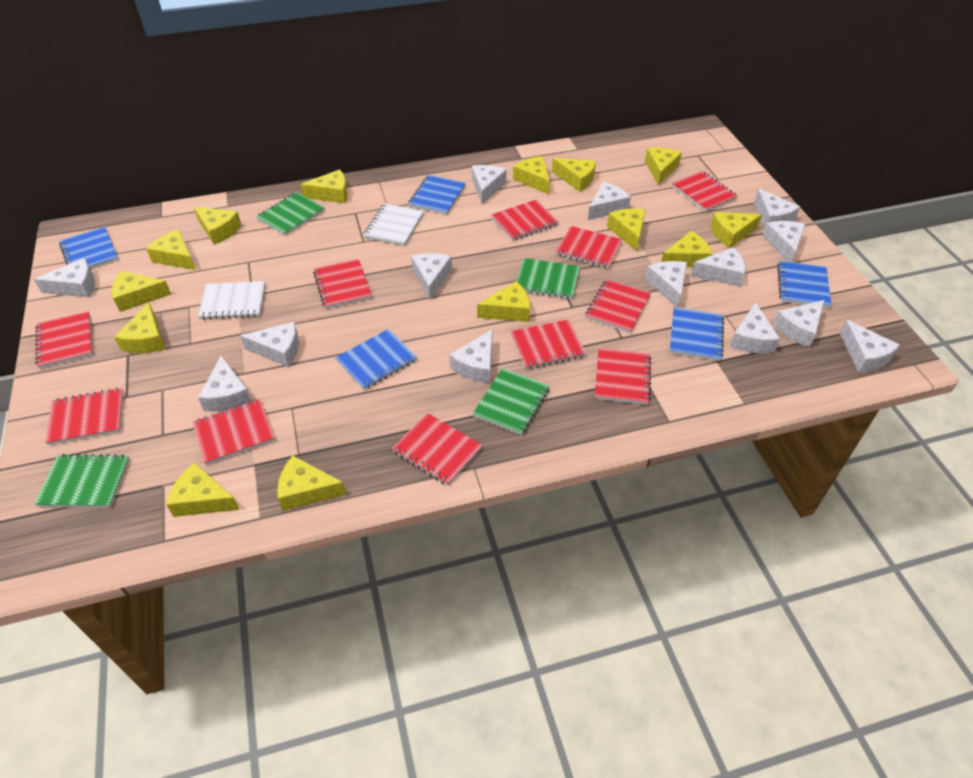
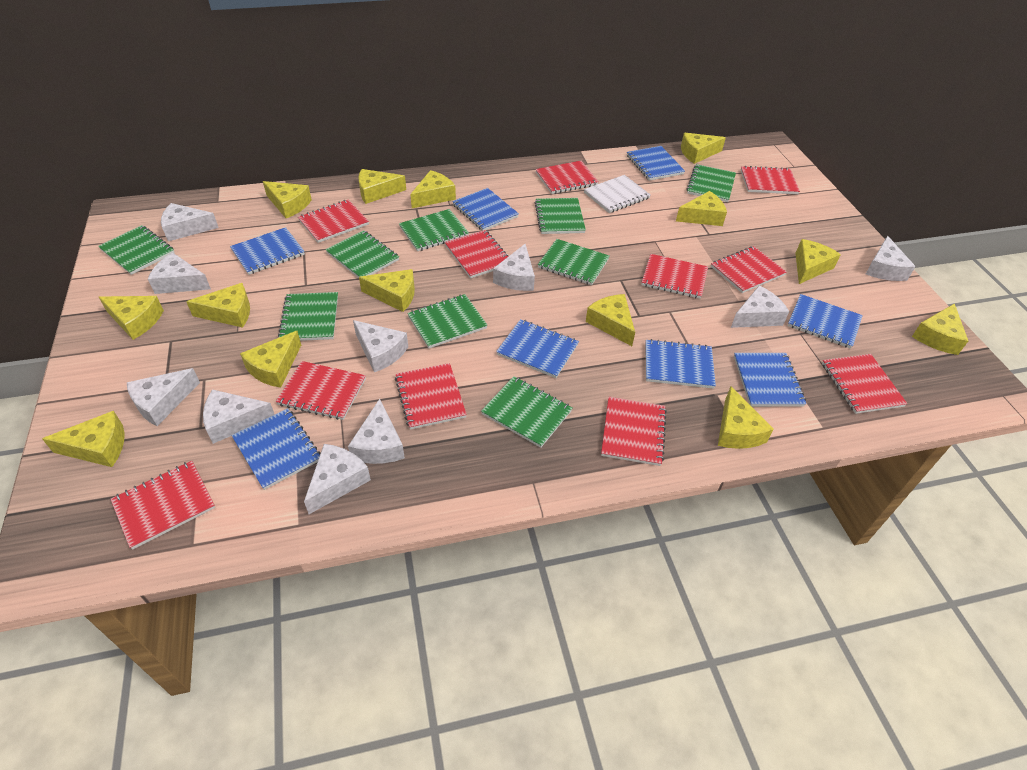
blue notebook: [59,227,119,269] [335,329,417,390] [408,175,466,215] [670,307,724,361] [777,261,831,308] = 5 -> [230,227,305,275] [232,408,321,490] [452,188,519,231] [496,319,579,378] [627,146,685,181] [645,339,716,389] [734,353,806,407] [787,294,863,349] = 8
green notebook: [35,454,130,508] [256,192,325,236] [473,368,550,435] [517,258,580,299] = 4 -> [98,225,175,275] [278,292,338,341] [325,230,399,278] [399,209,469,251] [407,294,487,348] [481,376,572,448] [534,198,586,234] [538,239,609,285] [687,164,736,202] = 9
white cheese: [34,258,95,298] [198,356,251,412] [240,322,299,367] [411,253,452,300] [449,330,492,383] [472,165,507,204] [588,182,631,220] [645,261,687,308] [691,247,746,287] [730,302,780,353] [754,189,800,228] [762,221,805,262] [773,300,824,347] [840,320,900,373] = 14 -> [127,368,200,426] [148,253,211,294] [161,203,219,241] [203,389,275,444] [304,444,371,514] [348,399,405,464] [353,320,408,372] [493,244,535,291] [731,285,789,328] [866,236,916,281] = 10
white notebook: [198,281,266,320] [364,203,424,246] = 2 -> [584,175,650,213] = 1

